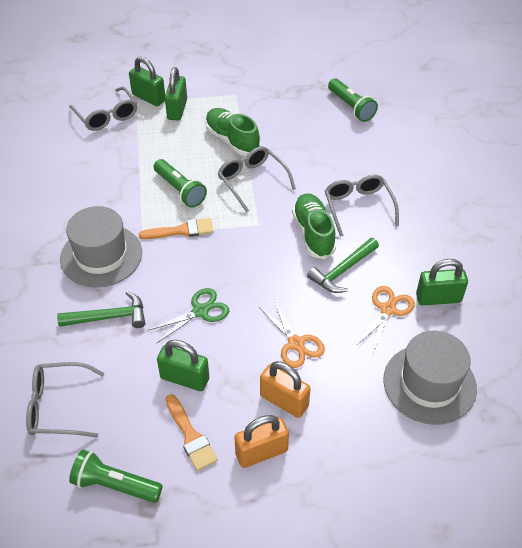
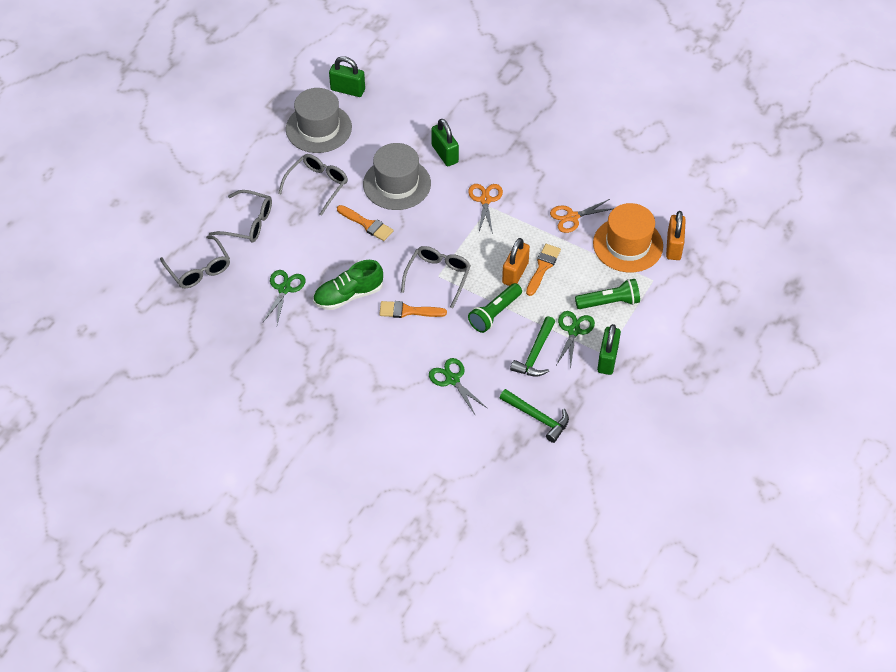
green flashlight: [69,450,163,503] [154,159,207,208] [328,78,378,122] = 3 -> [468,283,522,333] [575,279,640,309] = 2
green padlock: [129,57,165,106] [157,340,209,391] [165,67,187,121] [416,259,468,306] = 4 -> [329,56,365,97] [431,119,459,166] [597,324,621,375] = 3
green scissors: [149,288,229,343] = 1 -> [263,270,305,324] [429,358,487,414] [556,311,595,369] = 3
green shoe: [205,108,260,156] [292,193,336,259] = 2 -> [313,260,383,310] = 1
orange brush: [139,218,214,239] [166,394,218,471] = 2 -> [337,205,393,241] [379,301,447,318] [526,244,561,296] = 3
orange hat: none = 0 -> [593,203,663,272] = 1

